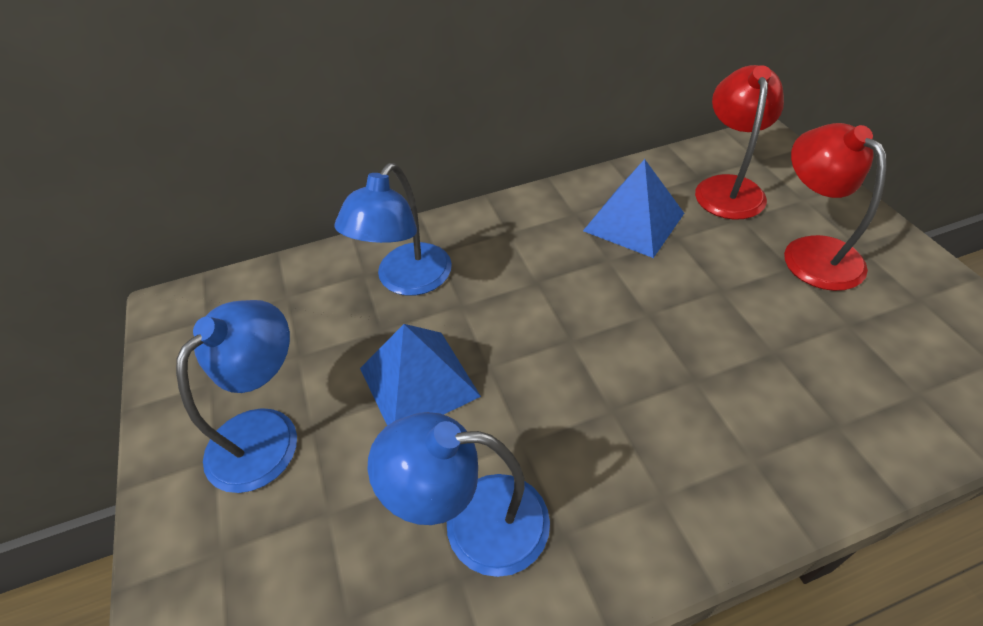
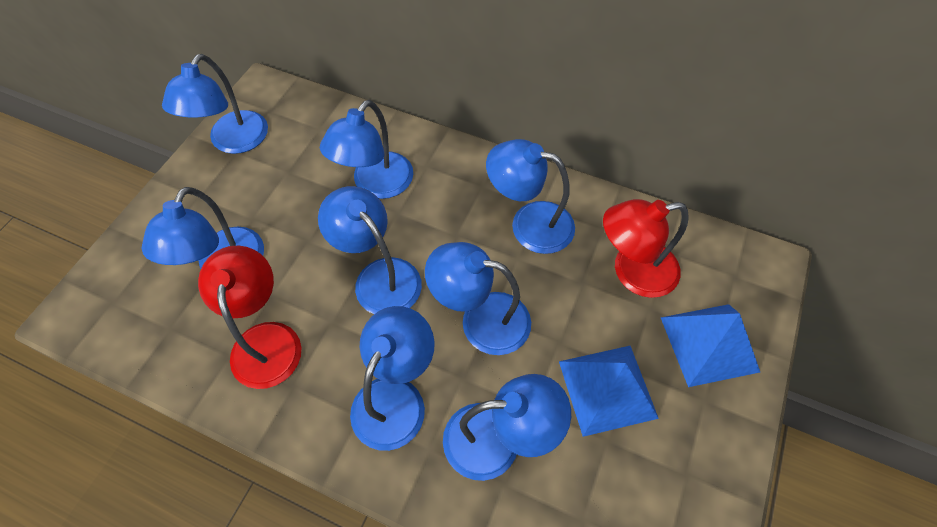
blue lamp: [176,300,297,493] [334,163,452,296] [367,412,550,577] = 3 -> [141,187,264,269] [162,54,268,154] [318,186,422,314] [320,100,413,199] [350,306,435,451] [425,242,531,355] [443,374,571,481] [486,139,575,254] = 8

